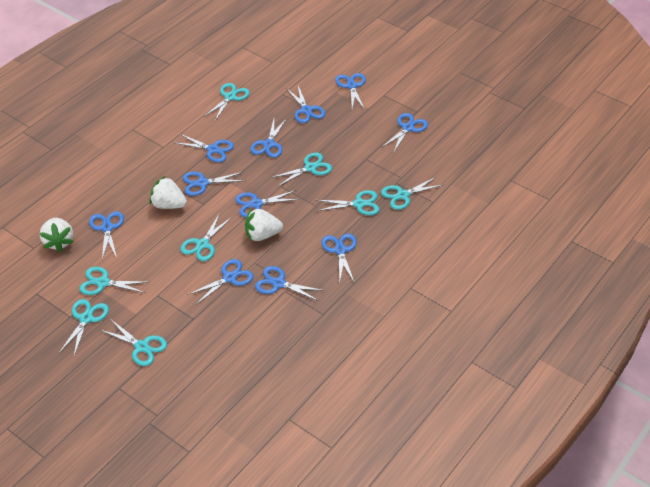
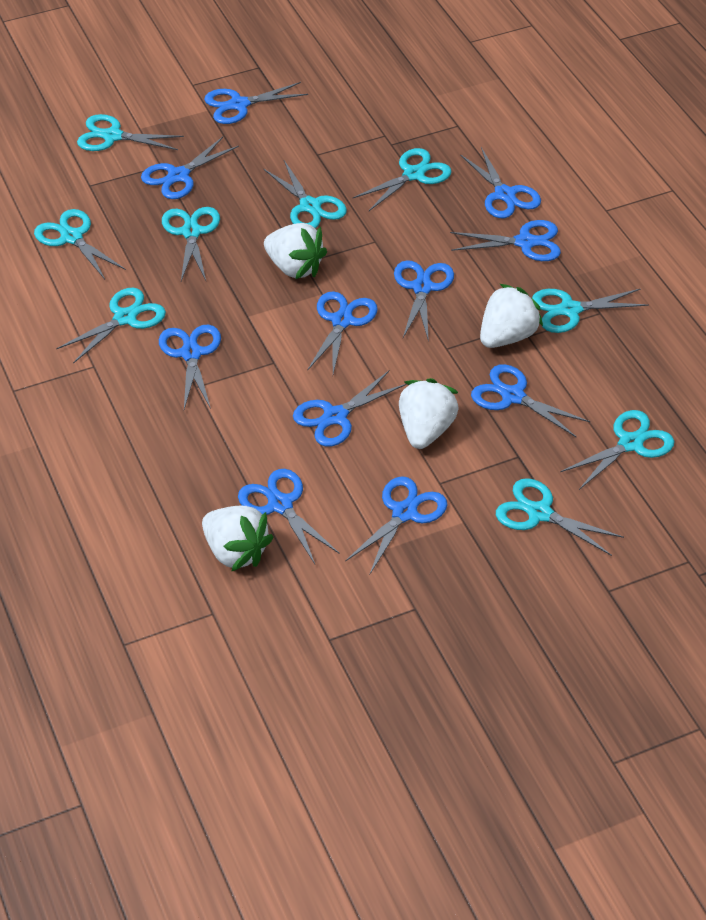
turquoise scissors: [59,299,109,356] [79,267,148,295] [100,320,167,366] [180,213,232,261] [205,83,250,121] [271,152,332,187] [317,190,380,215] [381,177,443,210] = 8 -> [34,209,126,279] [56,288,166,364] [77,114,184,151] [162,207,220,281] [263,160,347,229] [353,148,452,211] [496,478,624,556] [532,288,649,333] [560,410,675,490] = 9
white strawberry: [40,218,74,252] [149,176,187,209] [245,208,283,241] = 3 -> [202,506,273,572] [264,223,327,279] [399,378,459,449] [480,284,543,348] = 4

